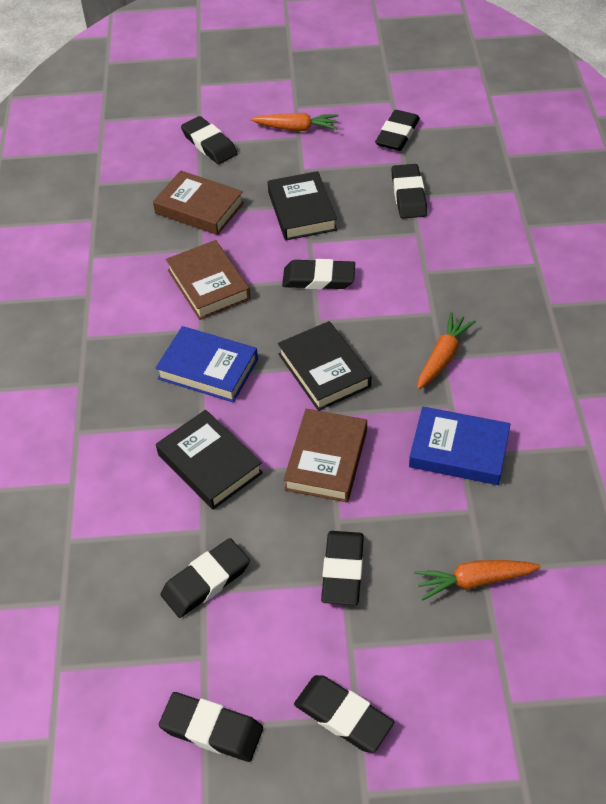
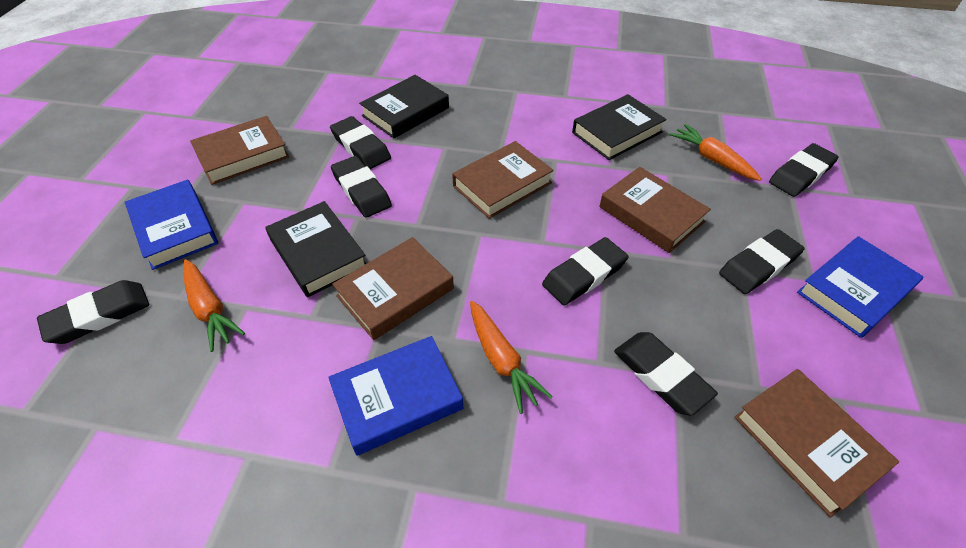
black eraser: [159,692,263,762] [161,538,250,618] [181,116,238,164] [282,259,355,290] [294,675,394,753] [321,531,364,605] [375,110,420,151] [391,164,427,219] = 8 -> [37,280,149,344] [330,116,391,169] [331,156,392,218] [542,237,629,305] [614,332,718,416] [719,229,804,294] [769,143,839,197] = 7
blue book: [155,326,258,403] [409,407,510,485] = 2 -> [125,180,218,270] [328,336,463,456] [797,236,924,338] = 3
brown book: [153,171,244,235] [166,240,250,320] [283,409,367,502] = 3 -> [190,116,289,185] [332,237,454,340] [452,141,554,219] [599,167,711,253] [734,369,899,517] = 5

